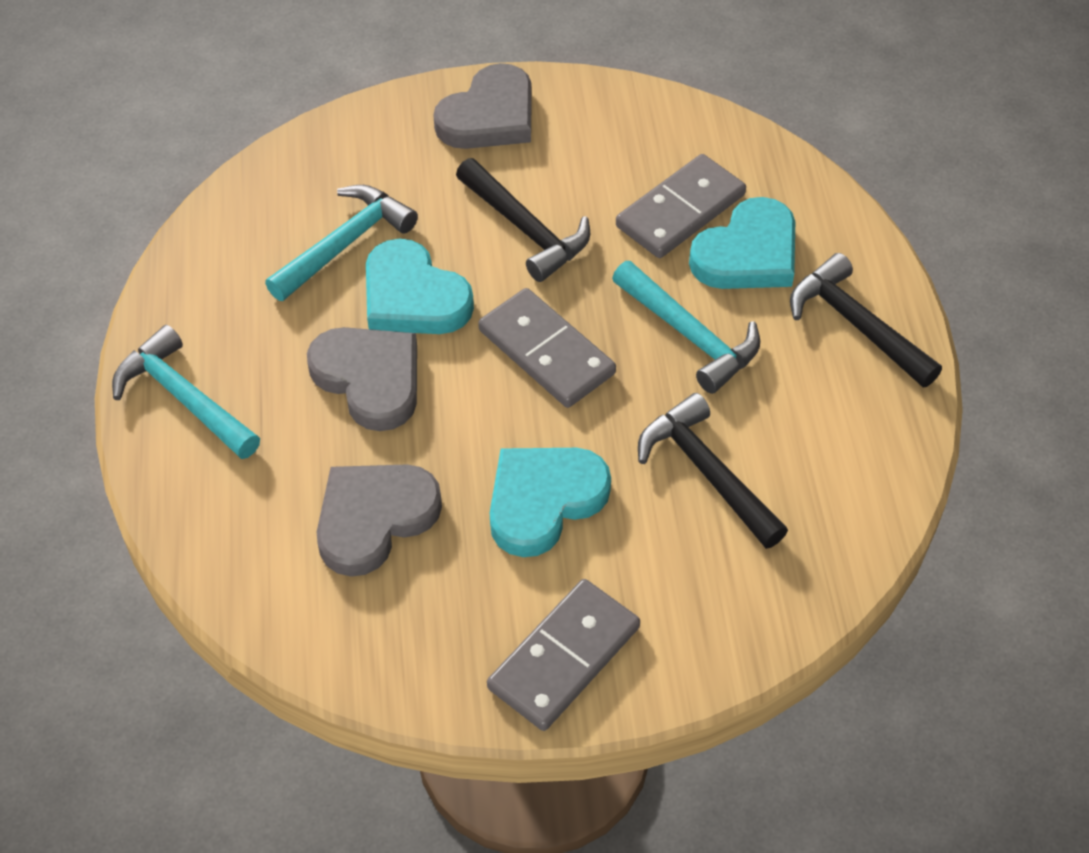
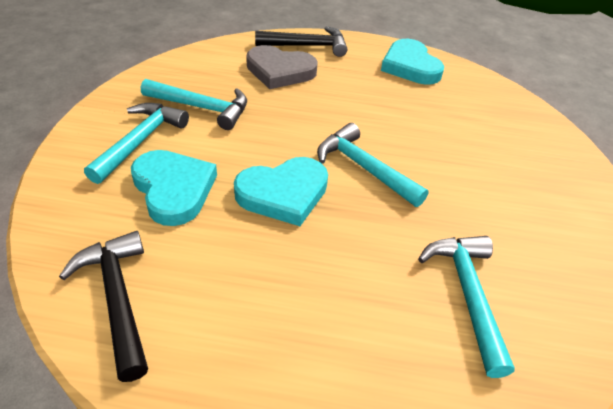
black hammer: [456,158,590,282] [638,393,788,549] [790,253,942,388] = 3 -> [59,231,148,382] [255,26,347,57] = 2
grey domino: [478,288,616,408] [487,579,640,731] [616,154,746,258] = 3 -> none = 0
grey heart: [307,327,417,431] [317,464,442,577] [433,63,532,149] = 3 -> [246,45,318,89] = 1
turquoise hammer: [112,325,260,459] [265,185,418,301] [612,261,760,394] = 3 -> [84,103,189,184] [141,79,247,130] [317,123,429,207] [418,236,515,378] = 4

